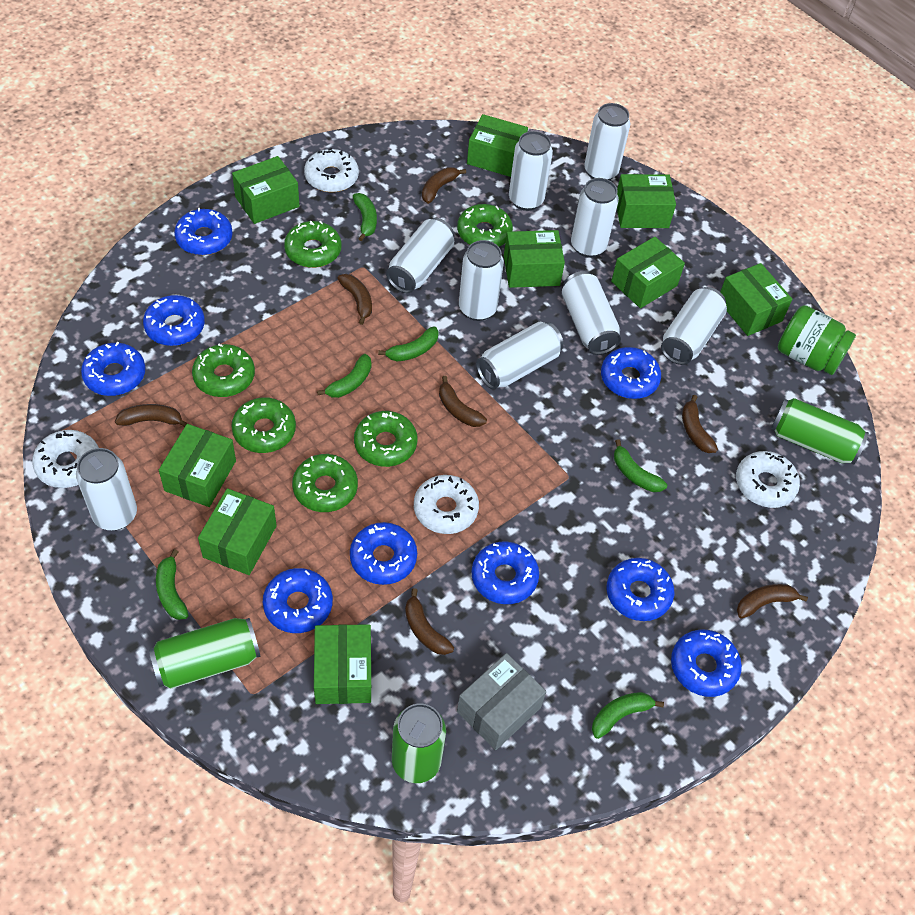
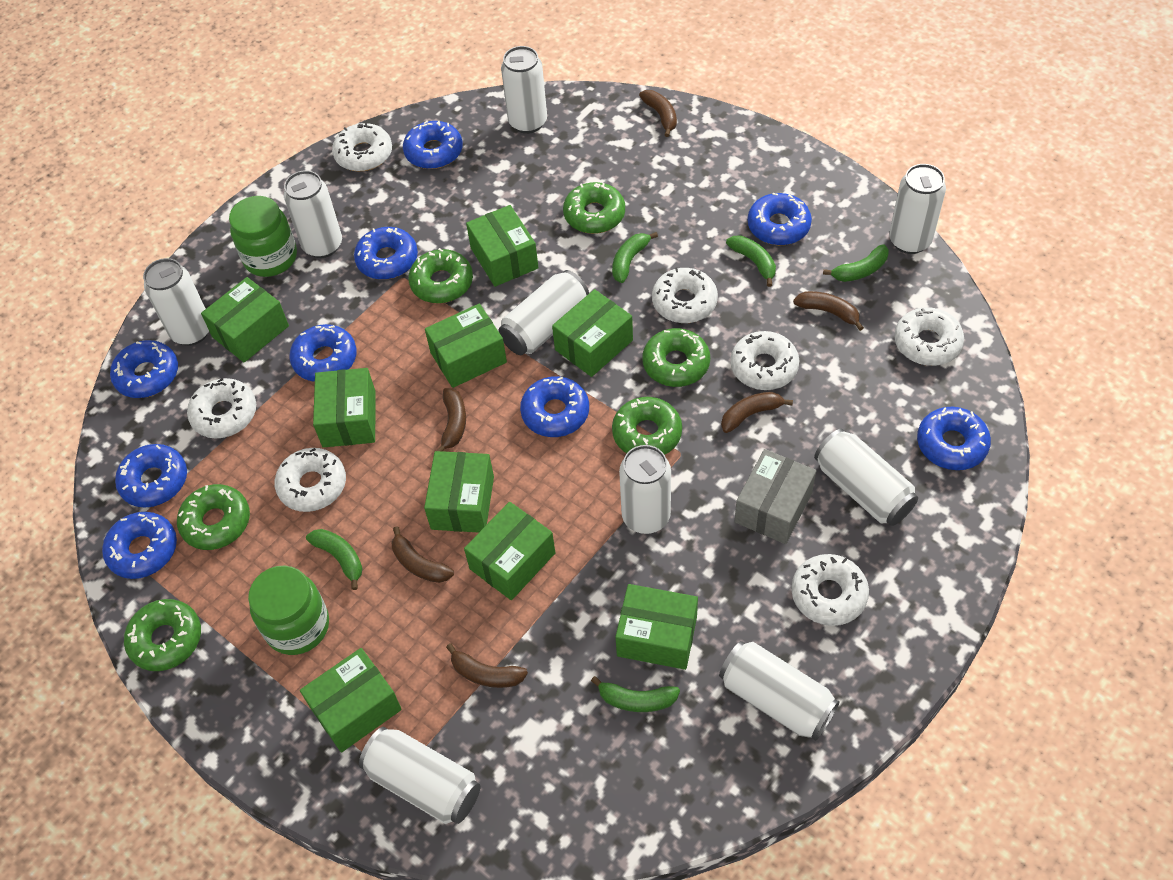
brown banana: [115,404,188,427] [337,274,372,325] [405,588,454,655] [422,167,466,204] [439,376,487,427] [682,395,718,453] [737,584,808,619] = 7 -> [392,526,454,583] [436,388,466,451] [446,643,528,688] [639,90,677,137] [721,392,793,433] [793,291,864,331] = 6
green banana: [156,549,188,620] [317,354,371,398] [353,193,377,241] [378,327,439,362] [592,692,664,739] [614,439,667,492] = 6 -> [306,529,363,590] [591,676,680,712] [612,232,658,283] [726,235,776,287] [823,245,889,282] = 5
green can: [149,618,261,689] [392,703,446,783] [771,398,869,465] = 3 -> none = 0
green jar: [778,305,856,375] = 1 -> [229,196,297,277] [248,565,329,655] = 2
white donut: [32,430,99,488] [304,148,359,192] [414,475,479,534] [736,451,800,508] = 4 -> [187,378,256,439] [275,448,346,512] [332,123,392,172] [652,268,718,323] [730,331,799,390] [791,554,869,626] [894,307,964,366] = 7

